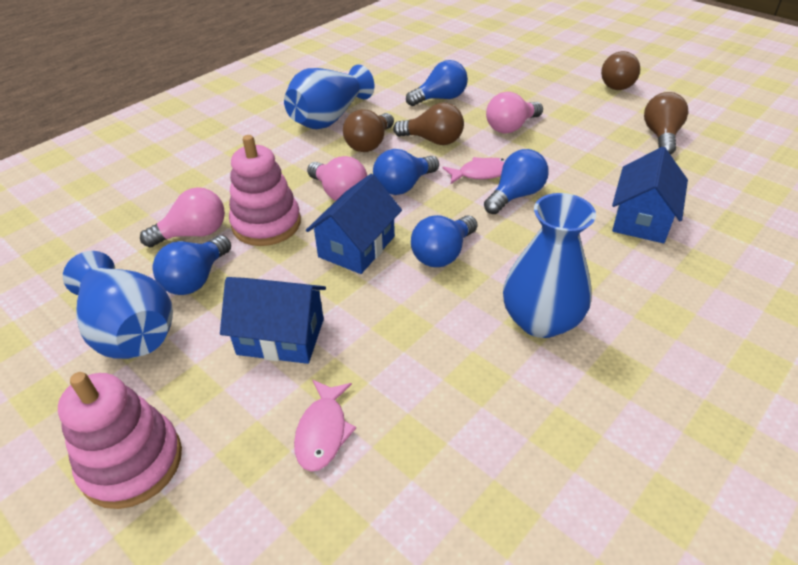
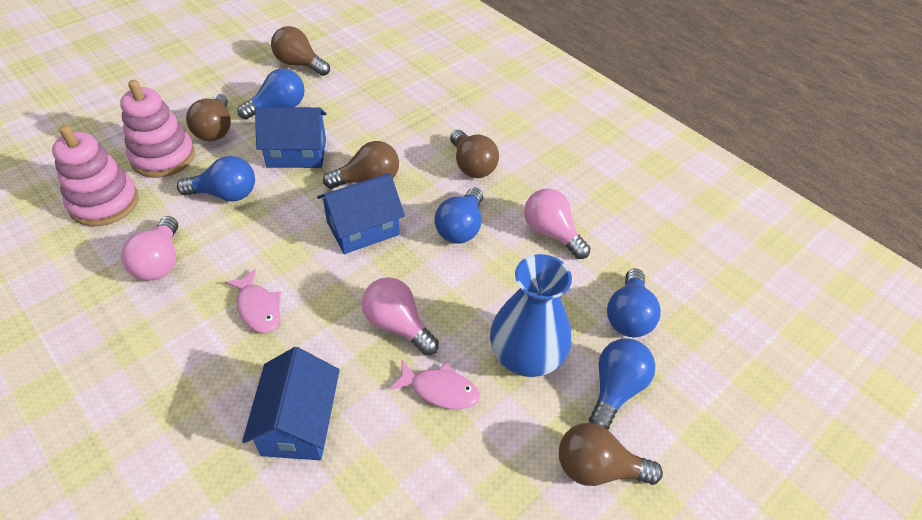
blue vase: [63,251,173,359] [284,65,375,129] [503,193,596,338] = 3 -> [490,254,572,377] = 1
brown light bulb: [343,109,394,152] [393,103,464,145] [601,51,640,90] [644,92,688,155] = 4 -> [186,94,231,141] [271,26,330,76] [323,141,399,189] [450,130,499,178] [559,423,663,486] = 5

